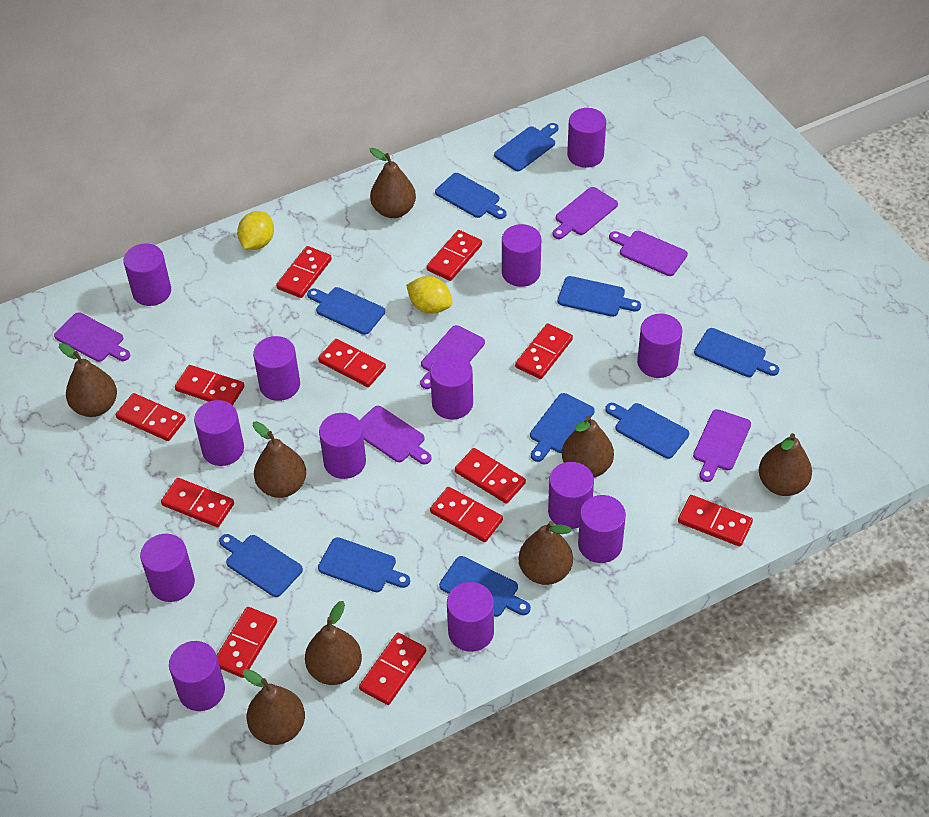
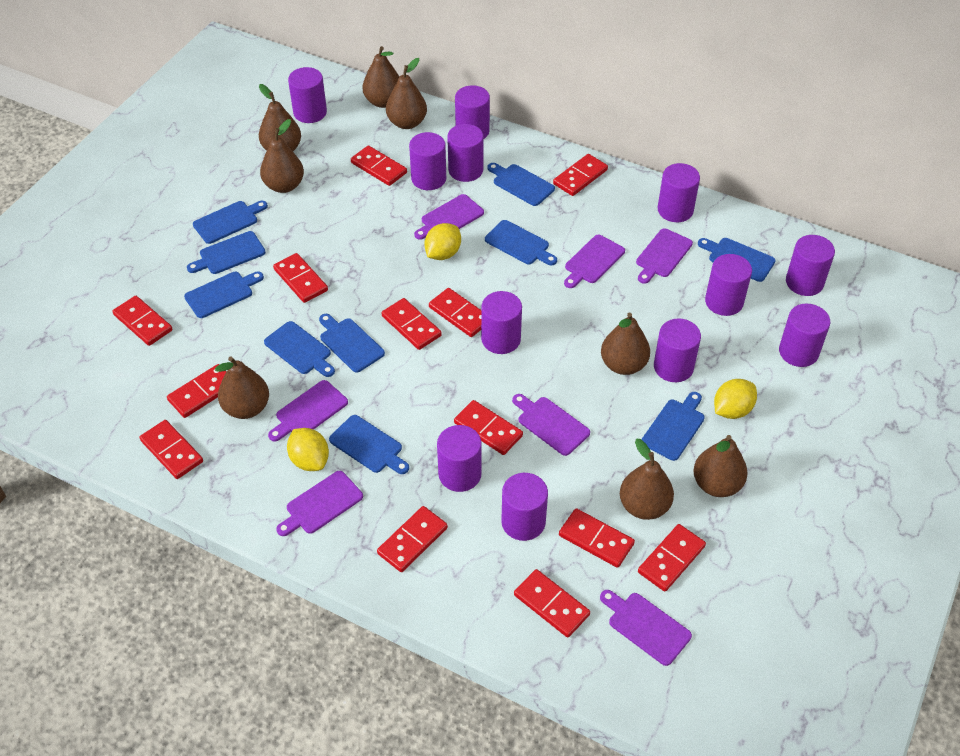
purple cutting board: [54,312,130,362] [359,406,432,464] [420,325,485,389] [553,187,618,239] [609,231,688,276] [693,409,751,482] = 6 -> [268,380,348,442] [276,471,363,536] [414,194,484,240] [512,394,590,456] [564,235,625,288] [600,590,692,666] [636,228,693,284] = 7
purple cylinder: [123,243,171,306] [140,534,195,602] [169,641,225,711] [194,400,244,466] [253,336,300,401] [319,413,366,479] [430,354,473,420] [447,582,494,652] [502,224,541,287] [548,462,594,529] [567,108,606,168] [578,495,626,563] [637,313,682,378] = 13 -> [288,67,327,123] [409,132,446,190] [437,425,482,492] [447,124,484,182] [455,85,490,139] [481,291,522,354] [501,473,548,541] [654,318,701,382] [658,163,700,222] [705,254,752,316] [779,303,830,367] [786,235,835,296] = 12
red domino: [116,393,186,441] [161,478,234,527] [175,365,244,405] [217,607,277,678] [276,246,332,298] [318,339,386,387] [359,633,426,705] [426,230,482,281] [430,487,503,542] [455,448,526,504] [515,323,573,379] [678,495,753,547] = 12 -> [113,296,172,346] [140,420,203,479] [167,364,227,418] [273,253,328,303] [351,145,407,186] [377,506,448,572] [382,298,442,350] [429,288,481,337] [454,400,523,455] [514,569,590,638] [553,154,608,196] [559,508,635,568] [638,524,706,592] = 13
yellow lemon: [237,211,274,250] [406,276,453,314] = 2 -> [287,428,329,471] [425,223,461,260] [714,379,757,419] = 3

